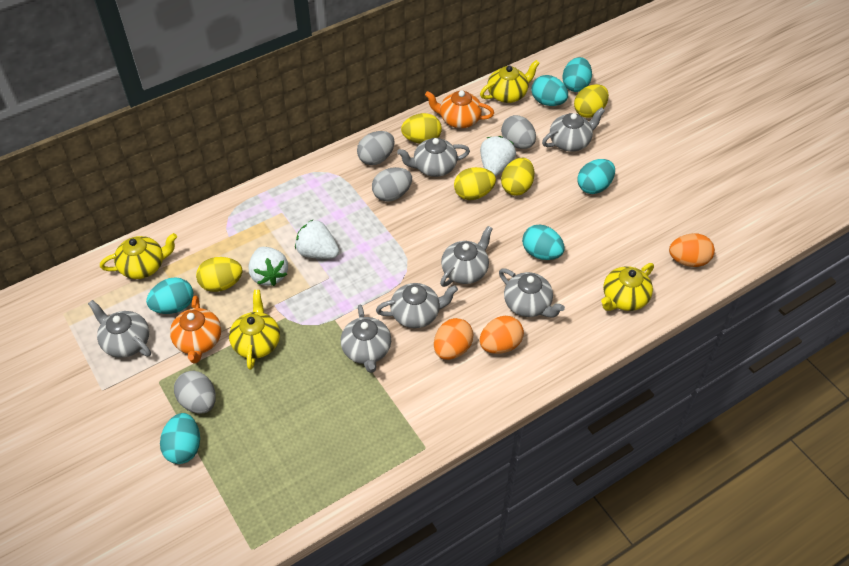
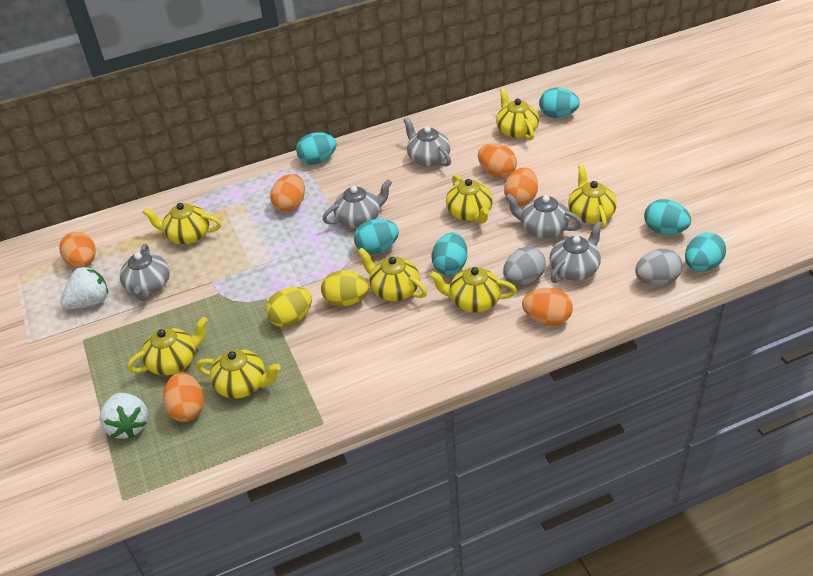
grey egg: [174,371,216,414] [357,131,395,165] [372,167,412,202] [501,115,536,149] = 4 -> [503,247,546,285] [635,249,683,286] = 2
grey teapot: [88,300,151,358] [341,304,391,373] [376,283,458,328] [397,138,470,177] [440,226,493,287] [499,269,565,317] [542,107,605,152] = 7 -> [120,244,170,301] [322,179,392,228] [403,117,451,167] [505,193,583,238] [549,221,603,283] = 5
orange egg: [434,318,473,360] [479,316,524,354] [669,233,715,267] = 3 -> [60,232,96,268] [163,373,204,422] [270,174,305,212] [478,143,517,178] [504,168,538,206] [522,288,573,326] = 6
orange teapot: [170,295,221,363] [425,91,494,128] = 2 -> none = 0
white strawberry: [248,247,288,286] [295,219,339,259] [480,136,516,176] = 3 -> [60,266,108,309] [99,393,148,439] = 2
yellow egg: [196,257,243,292] [401,113,442,144] [454,167,496,200] [501,158,534,196] [574,84,609,118] = 5 -> [266,287,312,327] [321,270,369,307] = 2
yellow teapot: [100,233,177,279] [229,290,280,370] [480,60,540,103] [601,263,654,311] = 4 -> [127,317,208,376] [143,203,221,244] [196,349,281,399] [358,248,427,301] [429,267,517,313] [446,175,493,224] [496,88,539,140] [568,165,617,229] = 8

